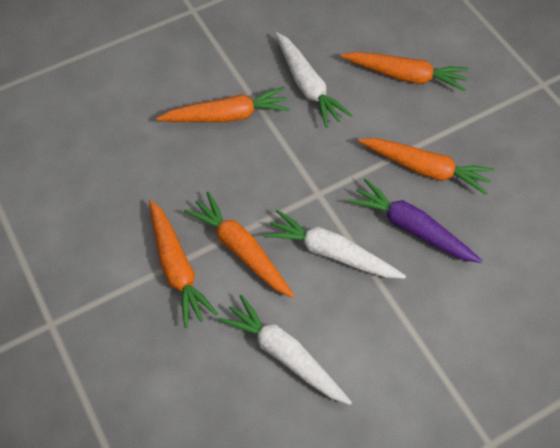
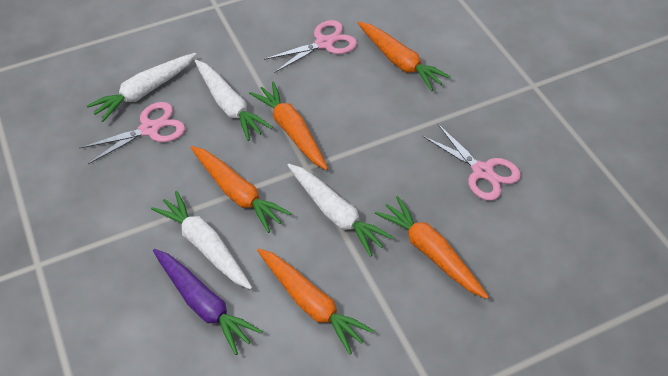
pink scissors: none = 0 -> [79,102,185,164] [264,20,357,73] [422,124,521,201] = 3
white carrot: [218,295,352,405] [264,210,406,279] [275,32,352,128] = 3 -> [86,53,196,122] [151,191,252,290] [195,60,273,141] [287,164,393,257] = 4

